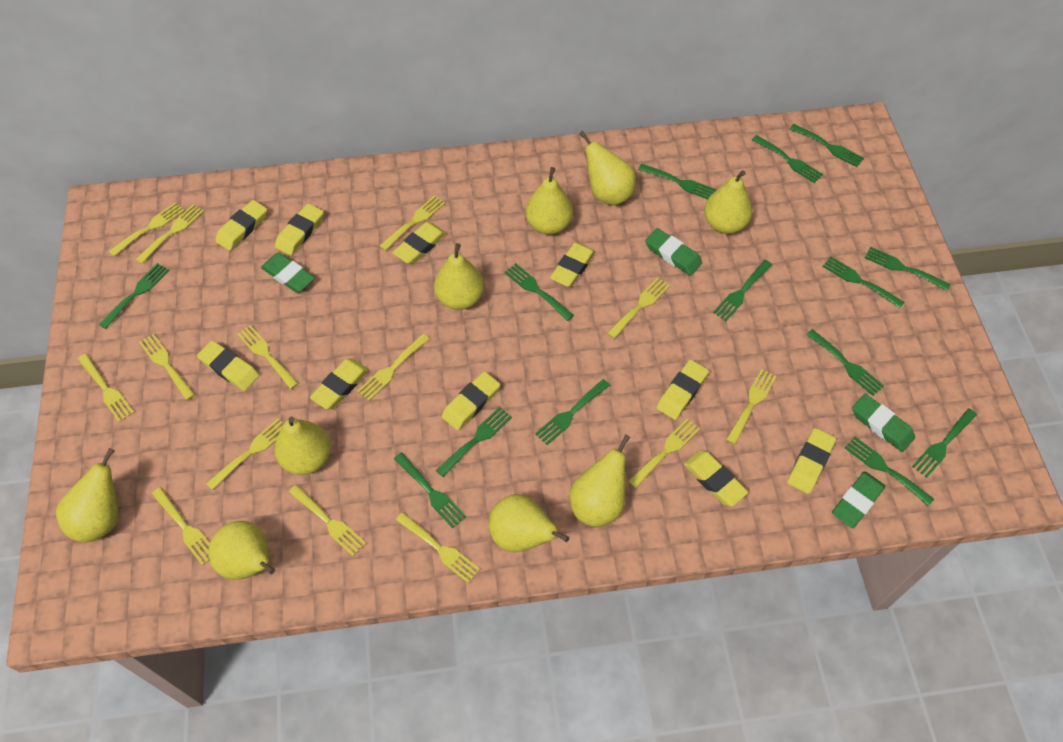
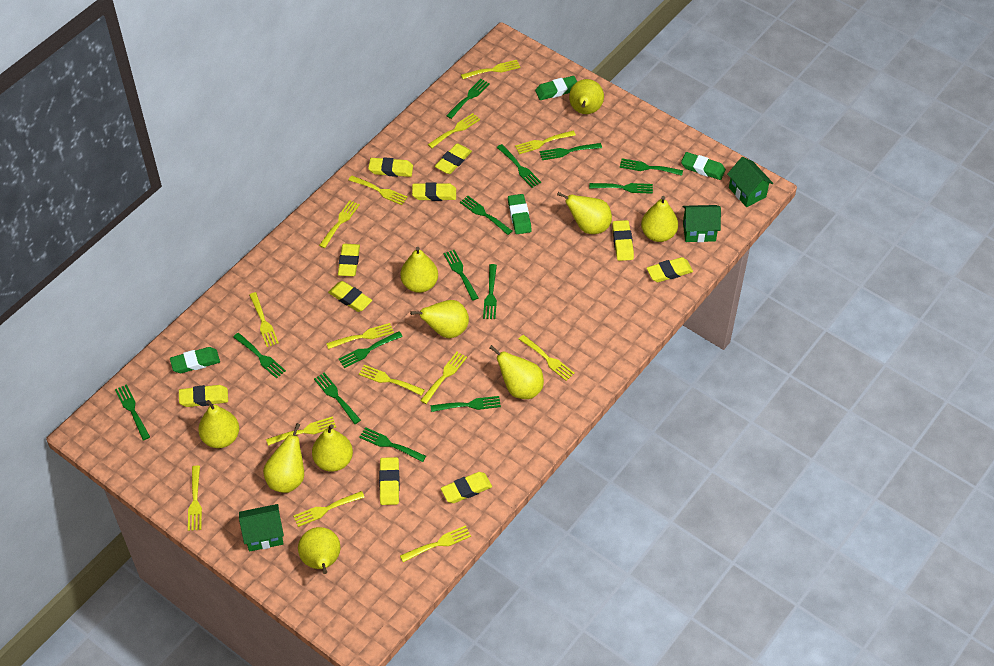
green house: none = 0 -> [239,504,284,552] [683,205,721,242] [727,157,773,207] = 3
yellow pear: [56,448,118,542] [209,521,275,580] [274,416,331,475] [434,243,484,310] [488,494,569,552] [526,167,573,235] [569,434,631,527] [579,131,636,205] [704,170,753,234] = 9 -> [198,400,239,448] [263,423,304,493] [298,527,340,574] [312,424,353,472] [401,247,438,293] [410,300,469,338] [489,345,544,399] [557,192,612,234] [569,79,604,114] [641,196,678,242] = 10

